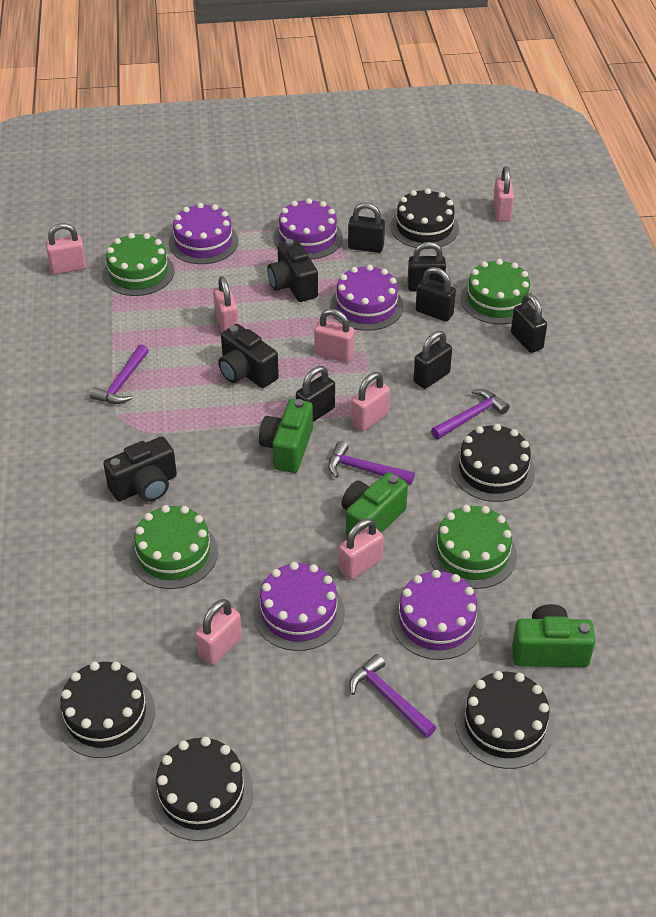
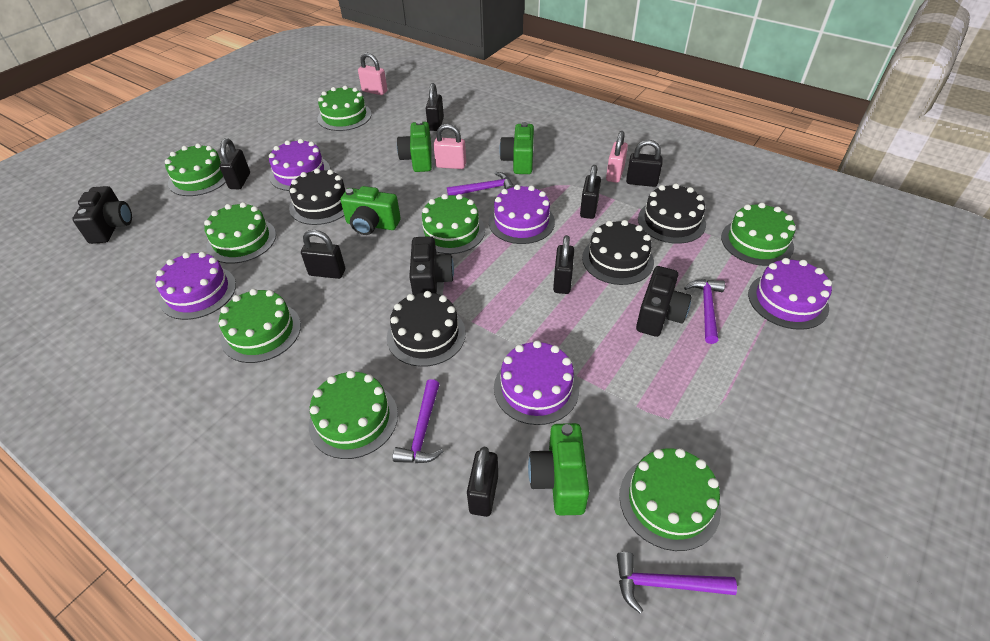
black cake: [57,662,155,758] [150,737,253,841] [390,188,459,249] [452,424,535,502] [455,671,554,769] = 5 -> [289,168,346,225] [387,291,466,367] [582,220,654,285] [638,183,706,244] = 4
black padlock: [296,366,335,422] [348,203,385,253] [407,242,446,291] [413,331,452,389] [416,267,456,322] [511,294,547,353] = 6 -> [219,138,250,189] [301,230,345,279] [426,83,444,131] [467,447,498,517] [553,235,574,294] [580,165,601,219] [626,140,663,187] = 7
green cake: [103,233,174,296] [130,505,218,589] [429,505,517,589] [461,259,534,325] = 4 -> [165,143,226,196] [204,202,276,264] [219,289,301,363] [309,370,398,459] [318,85,372,131] [418,194,485,254] [619,448,721,551] [721,203,796,266] = 8
green camera: [259,399,313,473] [341,472,408,536] [512,604,595,667] = 3 -> [340,186,401,235] [397,120,432,172] [499,122,534,174] [528,423,589,515] = 4
pink padlock: [45,223,87,275] [195,599,242,665] [213,276,239,332] [314,309,355,363] [339,518,383,580] [351,372,390,432] [493,166,514,222] = 7 -> [358,53,388,95] [433,124,466,169] [606,131,628,183] = 3

